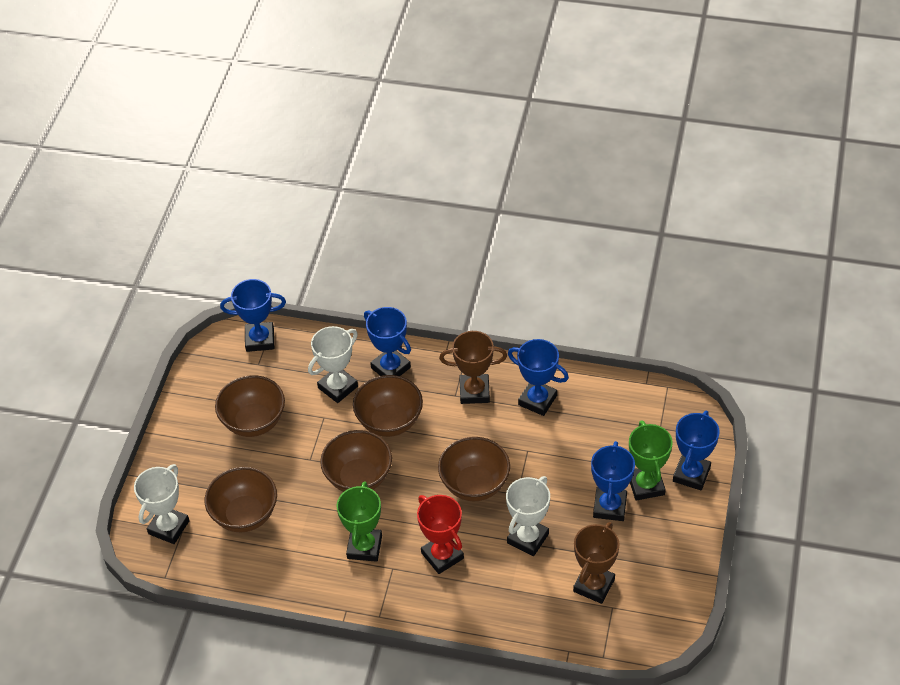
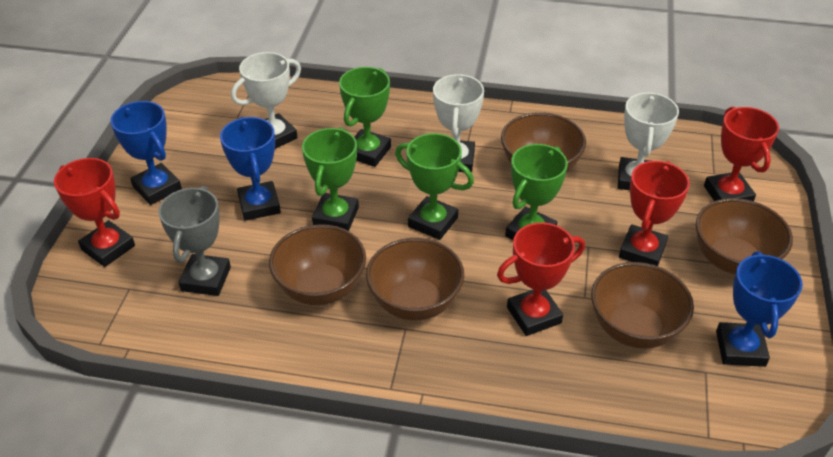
blue trophy: [220,279,286,352] [364,307,411,376] [508,339,569,416] [591,441,635,521] [673,411,720,490] = 5 -> [110,101,182,205] [220,117,281,221] [716,251,803,367] = 3
brown trophy: [439,331,507,404] [573,522,619,604] = 2 -> none = 0
green trophy: [337,481,382,562] [629,420,673,500] = 2 -> [302,127,359,231] [339,67,391,167] [395,133,474,240] [505,144,568,240] = 4
grey trophy: none = 0 -> [158,186,231,296] = 1
red trophy: [417,495,464,574] = 1 -> [54,158,135,267] [497,222,585,336] [619,161,690,266] [704,107,779,201] = 4

